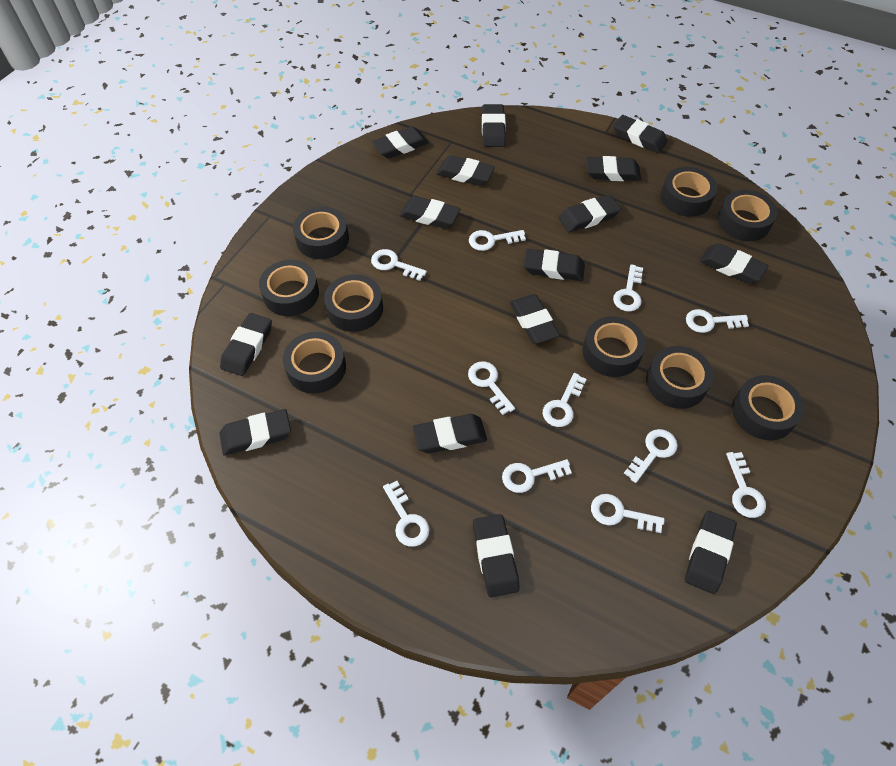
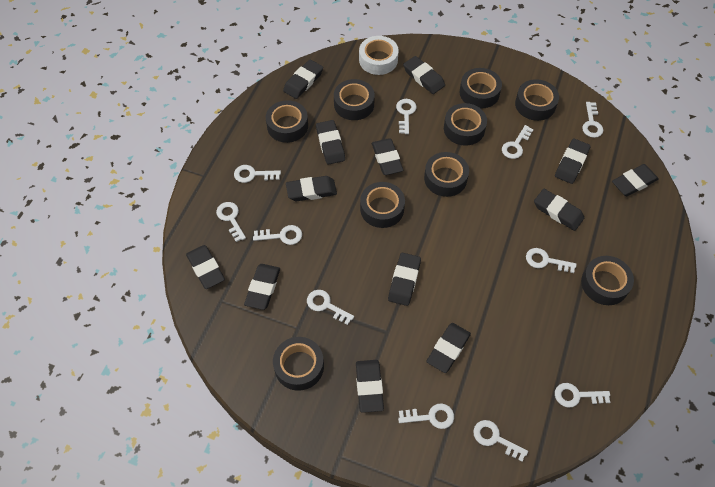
black eraser: [219,409,291,455] [220,313,272,376] [372,126,429,159] [400,196,460,229] [413,414,487,453] [436,155,495,186] [473,514,520,597] [482,104,506,147] [510,294,560,344] [523,249,585,281] [559,195,621,233] [586,156,641,181] [613,115,668,153] [685,511,737,594] [700,243,768,284] = 15 -> [186,245,225,289] [244,264,280,310] [283,60,323,99] [286,176,337,201] [316,120,345,165] [356,360,384,413] [372,139,403,175] [388,253,421,306] [403,56,445,94] [426,323,471,373] [534,189,584,231] [555,138,591,184] [612,164,659,196] = 13
white tape: none = 0 -> [359,36,399,75] = 1

